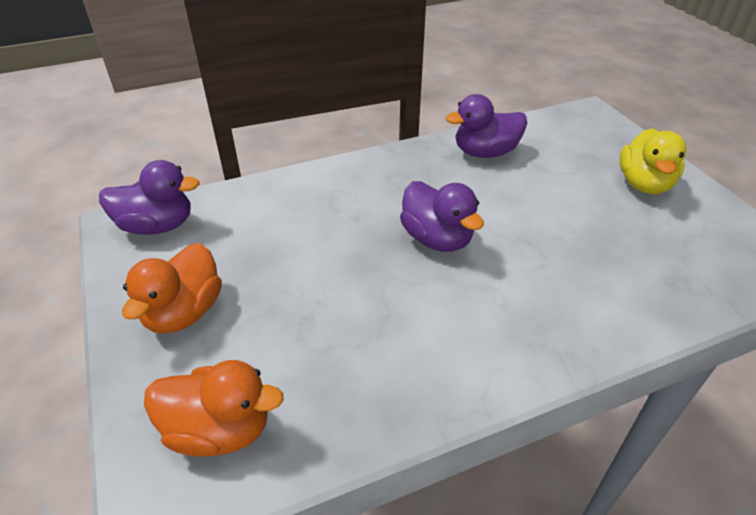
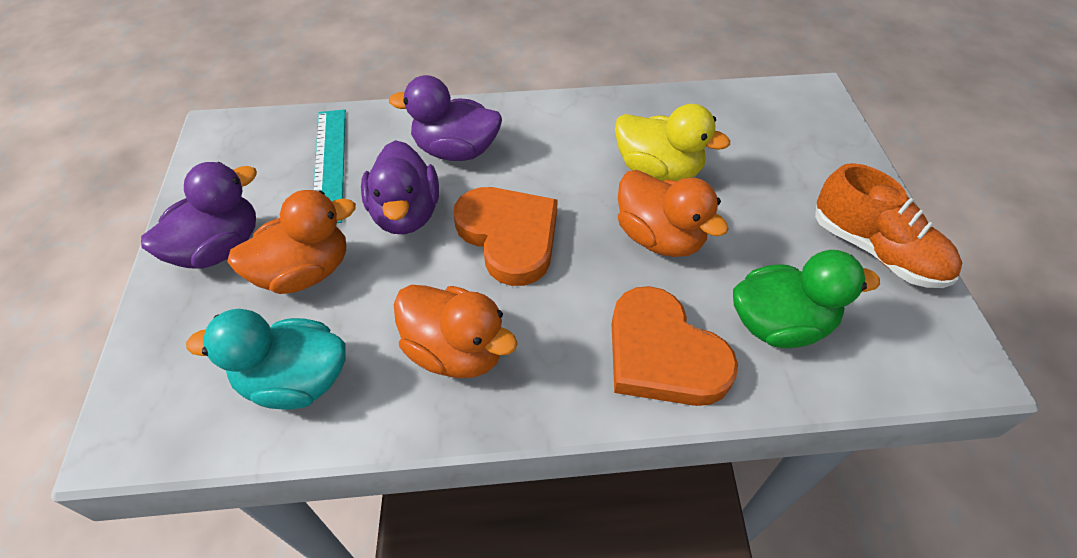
green duck: none = 0 -> [733,250,880,348] = 1
orange duck: [122,243,222,333] [144,360,284,457] = 2 -> [227,190,356,294] [394,285,518,378] [618,170,729,257] = 3
orange heart: none = 0 -> [453,187,558,286] [612,286,738,406] = 2
orange shoe: none = 0 -> [815,163,962,288] = 1
turquoise duck: none = 0 -> [186,309,346,410] = 1
turquoise ruler: none = 0 -> [313,109,346,223] = 1

